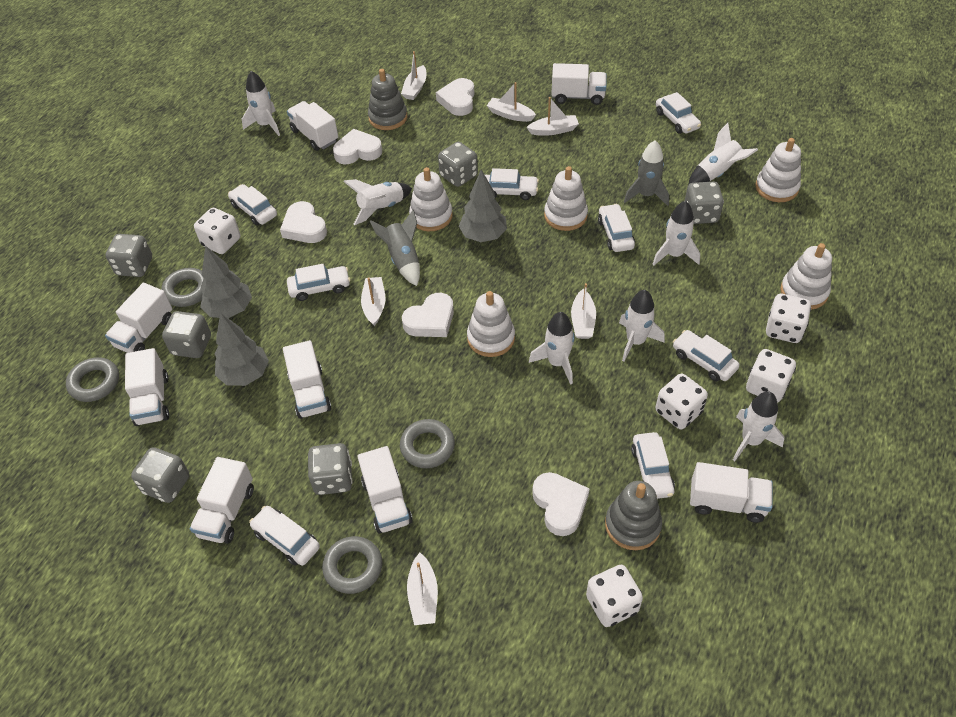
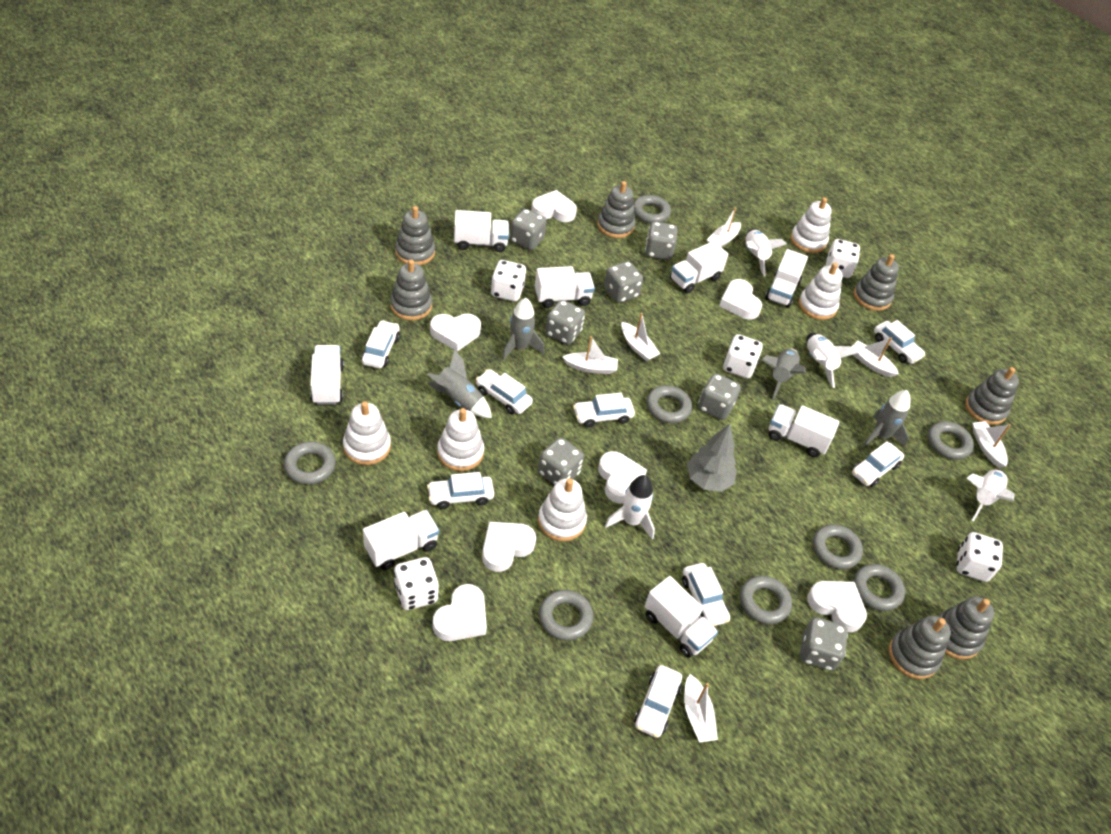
grey dice: [106,234,152,277] [131,447,189,503] [162,311,211,358] [308,443,353,495] [438,142,478,187] [685,182,724,224] = 6 -> [510,209,547,250] [538,437,584,485] [545,300,585,345] [604,261,643,303] [645,222,678,260] [698,374,741,420] [800,617,848,671] = 7
grey ring: [66,357,119,402] [161,268,204,307] [322,536,382,594] [400,419,455,468] = 4 -> [284,441,336,485] [539,590,593,641] [633,195,671,223] [646,385,692,423] [740,576,792,624] [813,524,863,569] [854,564,905,611] [928,421,974,460] = 8
grey rocket: [370,210,420,286] [624,140,669,206] = 2 -> [427,349,492,418] [502,298,544,360] [761,349,806,399] [862,390,910,447] = 4
grey stacking toy: [368,69,408,130] [605,481,662,550] = 2 -> [390,259,432,320] [395,206,435,265] [597,181,635,238] [854,254,899,311] [889,615,951,679] [938,597,994,660] [965,367,1019,425] = 7
grey tree: [200,246,252,318] [215,313,269,386] [459,170,507,242] = 3 -> [687,424,737,492] = 1
white heart: [280,201,327,243] [333,129,382,164] [402,293,454,337] [436,78,474,116] [532,472,590,536] = 5 -> [430,314,481,351] [433,584,487,641] [482,522,536,572] [531,190,577,222] [598,451,647,503] [719,279,762,319] [807,581,867,632] = 7
white rocket: [242,71,280,136] [343,179,412,225] [529,312,575,385] [619,290,664,362] [652,201,700,266] [688,123,758,185] [733,391,784,461] = 7 -> [605,475,655,539] [746,229,787,277] [806,333,858,388] [967,469,1015,522] = 4

